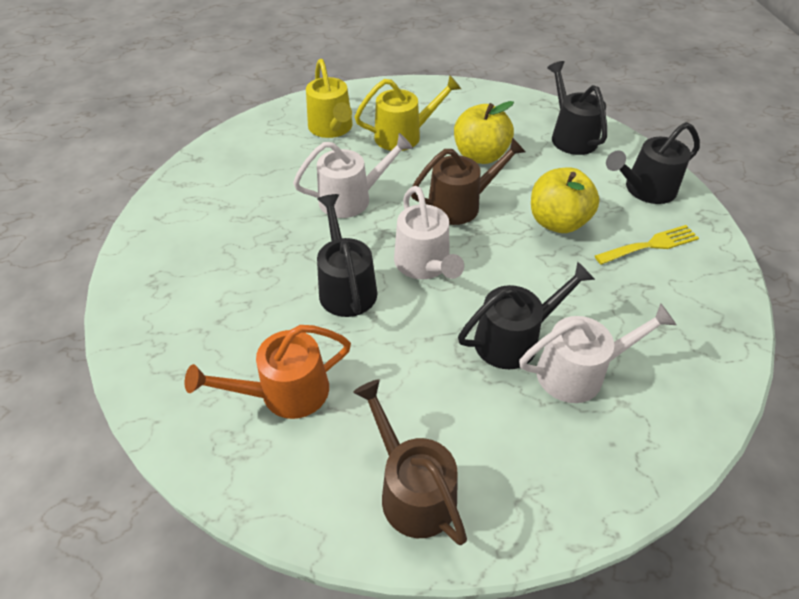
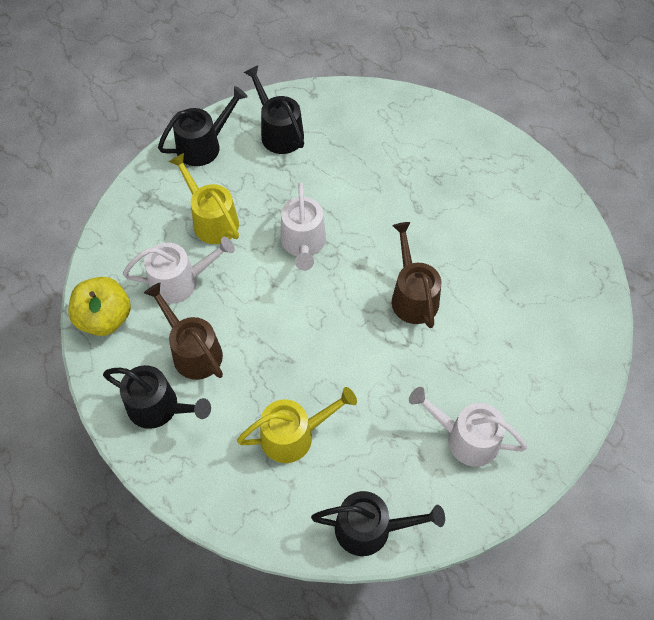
orange watering can: [185,325,351,419] = 1 -> none = 0
yellow apple: [454,101,514,164] [531,167,600,233] = 2 -> [68,277,131,336] = 1
yellow fork: [595,225,699,265] = 1 -> none = 0

